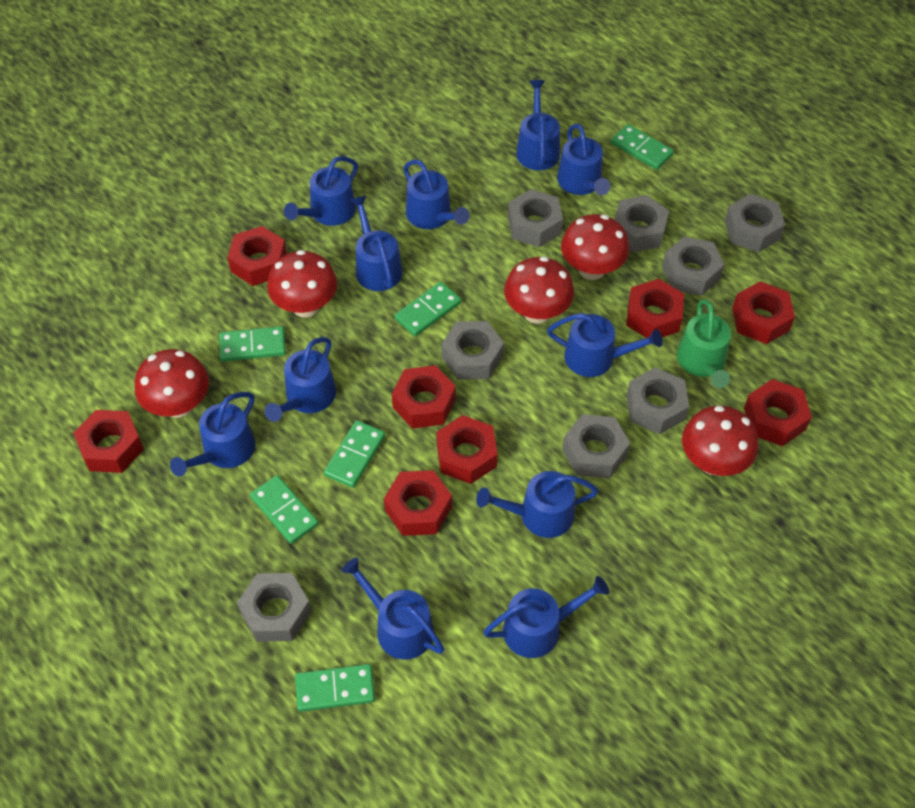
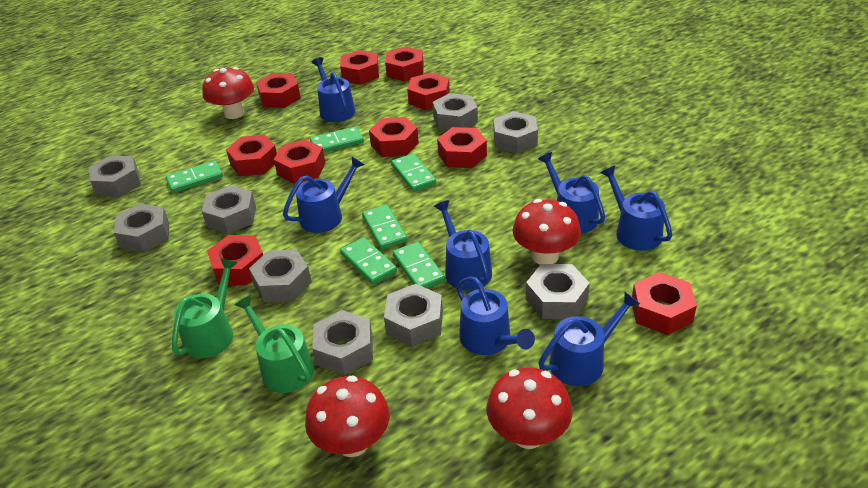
blue watering can: [170,392,255,477] [264,337,336,422] [284,156,358,226] [342,558,444,660] [351,195,403,291] [403,159,469,229] [476,471,598,538] [484,576,609,658] [516,80,560,171] [547,313,663,377] [557,124,610,195] = 11 -> [283,157,365,233] [311,57,355,122] [434,200,492,291] [456,276,535,355] [538,152,605,233] [538,292,640,386] [600,166,672,251] = 7
green watering can: [677,299,731,388] = 1 -> [172,258,238,358] [234,295,314,393] = 2
grey nut: [237,573,311,642] [441,321,504,380] [508,189,563,247] [562,414,630,479] [614,195,669,252] [627,368,689,434] [662,237,725,296] [725,194,785,252] = 8 -> [89,155,141,197] [114,204,169,253] [202,185,256,234] [249,250,312,302] [312,310,373,375] [384,284,443,346] [433,93,478,130] [494,111,538,153] [526,264,590,319] = 9
red mushroom: [135,349,209,418] [267,250,337,317] [504,256,574,324] [561,214,629,280] [682,406,758,476] = 5 -> [202,67,254,119] [305,375,390,457] [487,367,573,449] [513,199,581,265] = 4
red nut: [73,410,144,473] [227,226,287,286] [384,470,452,536] [392,365,456,429] [436,415,498,484] [626,279,684,338] [732,281,795,344] [744,379,812,446] = 8 -> [207,235,263,285] [226,135,277,176] [256,73,301,108] [274,140,325,184] [340,50,379,85] [369,117,419,157] [385,47,424,82] [407,72,450,110] [437,127,487,168] [632,272,697,335] = 10

